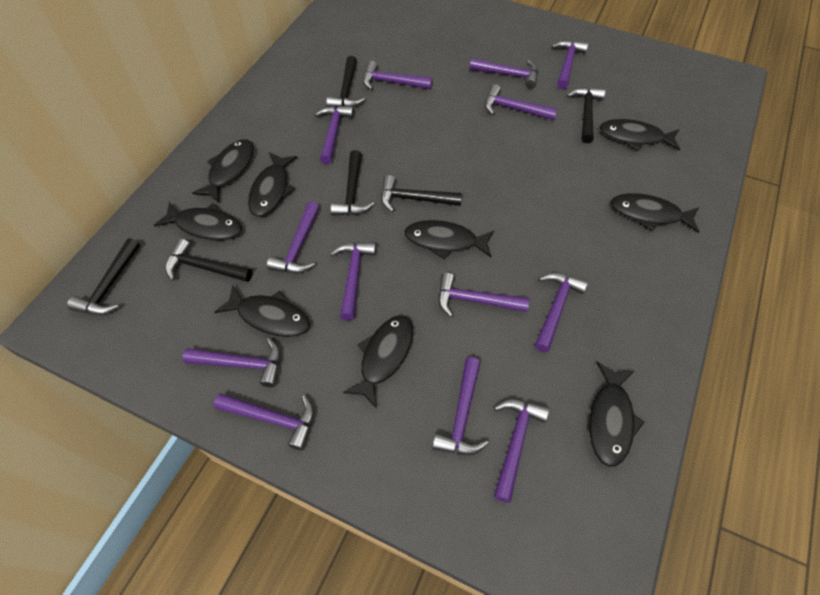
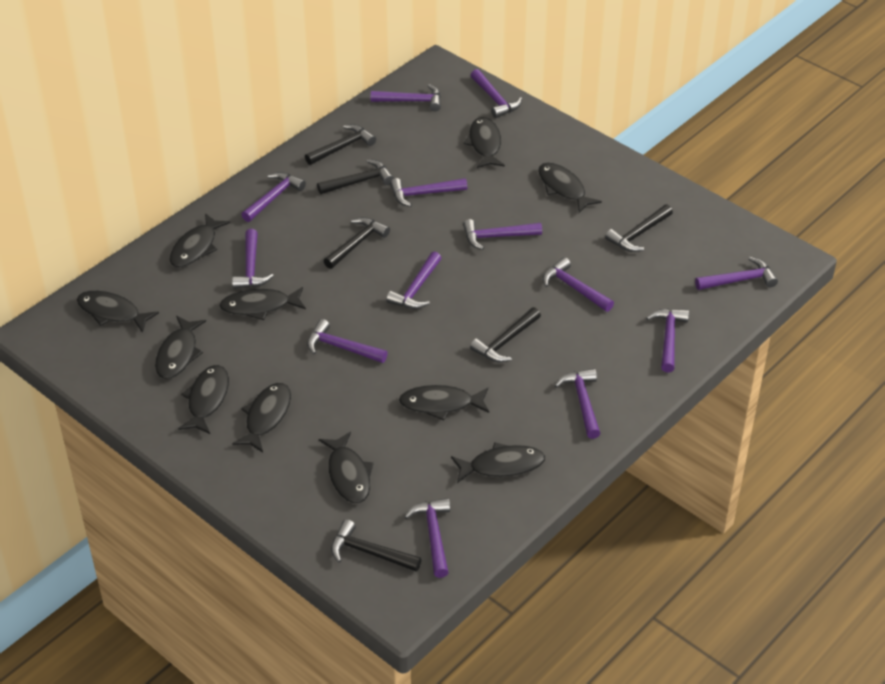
black fish: [154,202,242,240] [192,139,254,203] [215,285,310,337] [248,152,297,217] [343,315,413,408] [404,220,494,260] [589,362,644,467] [600,119,680,151] [611,193,699,233] = 9 -> [77,291,159,333] [155,316,206,379] [169,213,230,268] [178,365,229,434] [219,287,306,320] [232,383,291,453] [319,432,374,503] [399,385,489,420] [451,442,545,483] [464,117,505,168] [538,163,602,213] = 11

